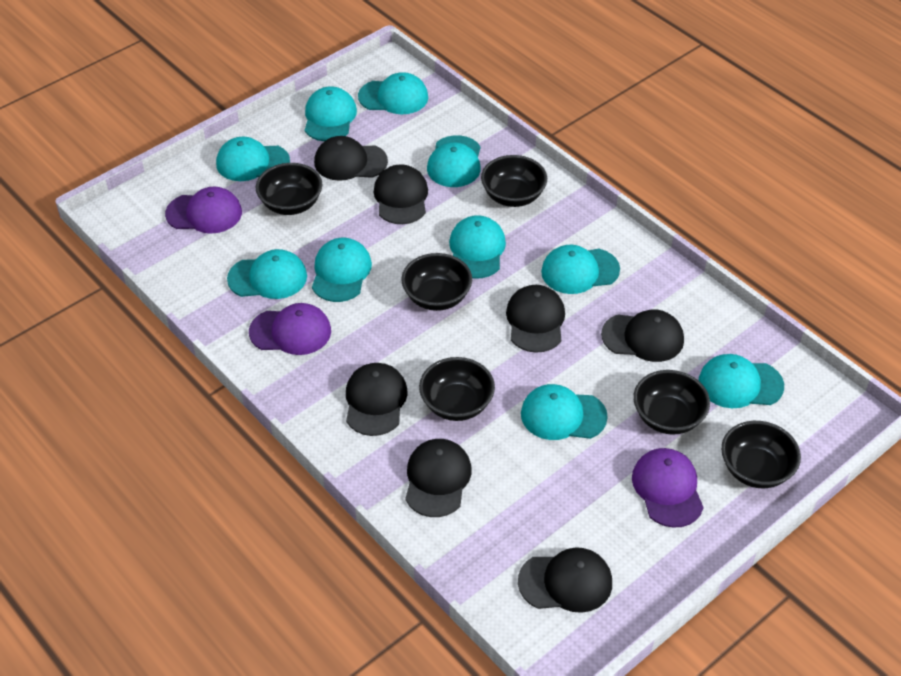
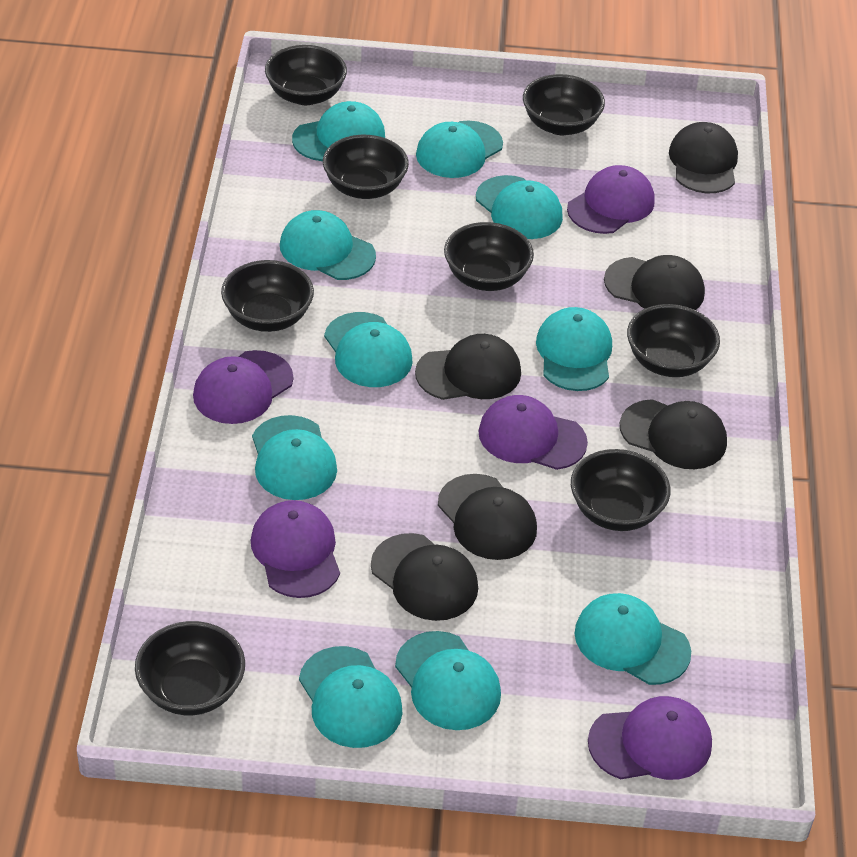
black bowl: [256,163,323,215] [401,253,472,311] [419,357,495,421] [481,155,547,207] [633,370,710,435] [721,421,801,488] = 6 -> [135,621,245,715] [221,260,314,332] [265,45,347,105] [323,135,409,199] [444,222,534,291] [523,74,605,135] [571,449,670,531] [627,304,720,377] = 8
black cap: [314,136,388,181] [346,363,408,436] [374,164,428,224] [405,439,472,517] [506,285,565,353] [518,548,612,613] [601,309,684,362] = 7 -> [371,533,478,621] [415,334,521,400] [438,474,537,560] [604,255,705,310] [620,399,727,469] [669,122,738,193] = 6
purple cap: [165,187,242,234] [249,303,331,355] [632,448,704,528] = 3 -> [193,350,293,424] [251,500,340,598] [478,395,588,470] [567,165,655,234] [588,696,712,780] = 5

